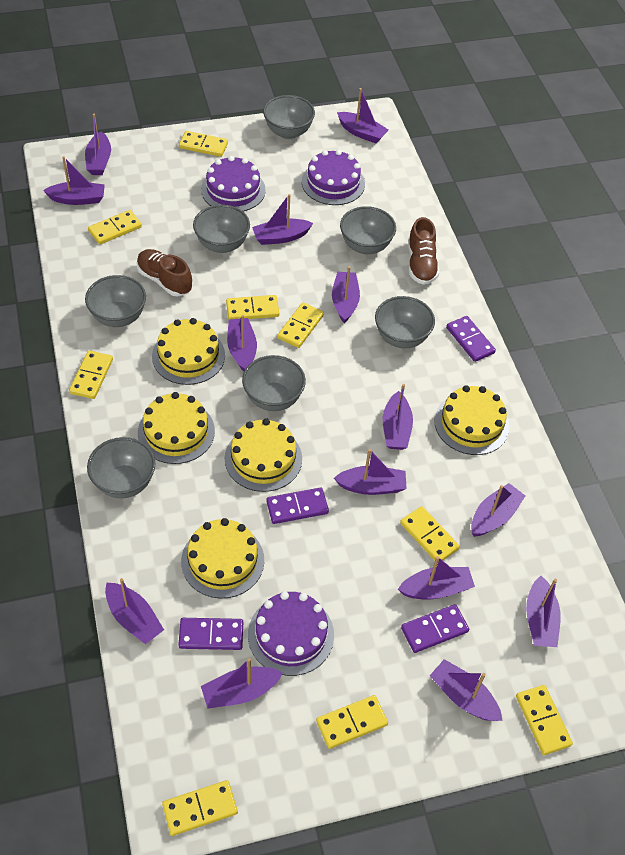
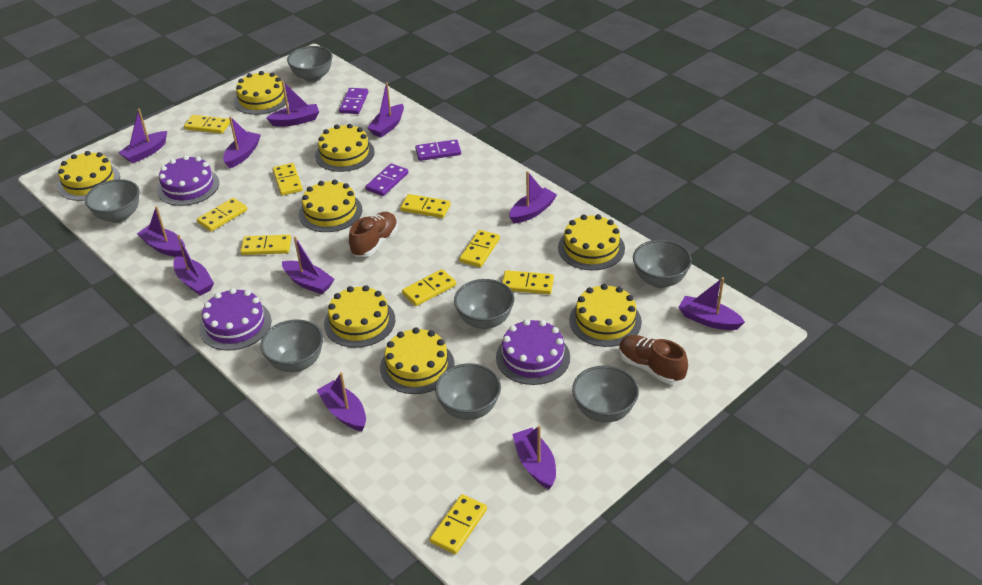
purple boat: [43,156,105,205] [85,114,111,175] [105,578,164,644] [201,658,283,709] [227,315,257,371] [252,194,313,245] [332,266,360,323] [334,449,407,495] [337,88,388,143] [383,384,413,450] [398,556,475,600] [430,659,503,721] [471,483,525,537] [526,576,561,647] = 14 -> [118,109,167,163] [137,206,185,257] [173,235,214,296] [223,116,261,168] [266,81,319,127] [282,236,334,294] [317,372,366,431] [367,82,404,137] [509,171,557,223] [512,425,556,489] [678,277,745,330] = 11
purple domino: [178,618,243,650] [266,487,329,524] [401,604,469,653] [446,316,496,362] = 4 -> [339,88,368,114] [365,163,408,196] [415,140,461,161] = 3
yellow cake: [138,392,215,464] [152,318,225,385] [181,518,264,598] [225,418,302,492] [434,385,510,455] = 5 -> [57,151,120,201] [234,71,288,115] [299,180,362,232] [315,124,375,172] [324,285,395,348] [380,327,454,394] [558,214,625,270] [569,284,642,347] = 8

